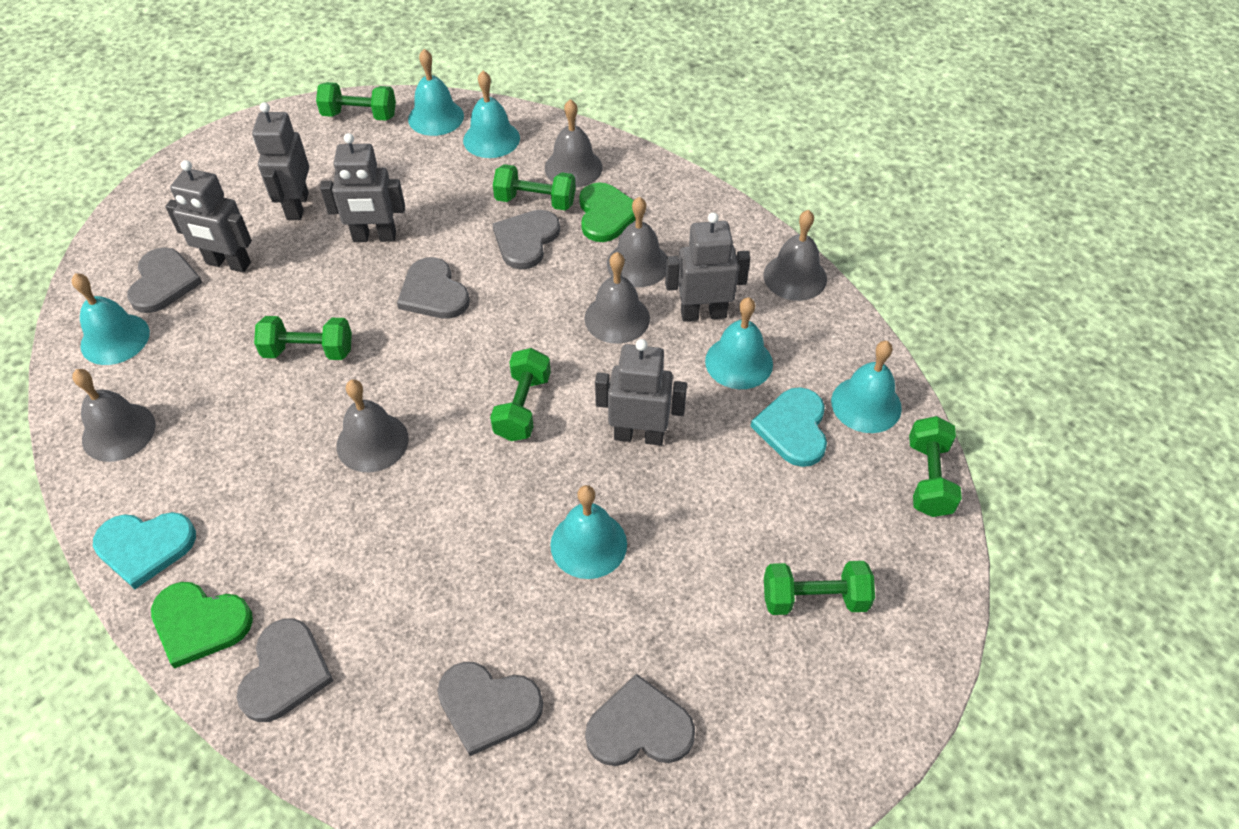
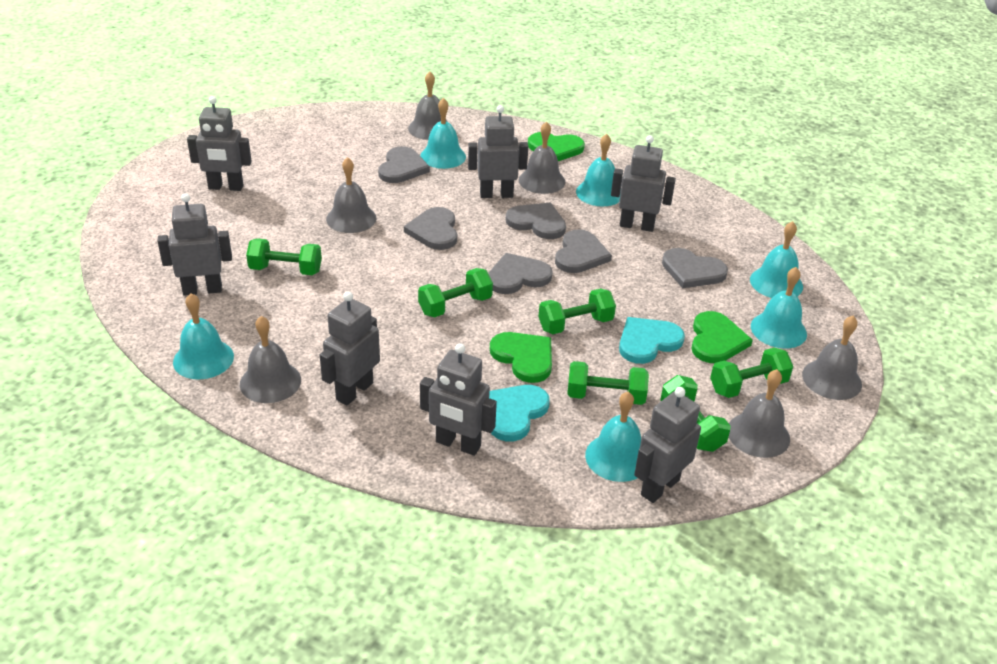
green heart: [151,582,253,669] [579,182,635,242] = 2 -> [490,332,552,383] [528,132,585,161] [691,311,753,363] = 3
grey robot: [165,160,252,273] [252,102,309,220] [320,133,405,242] [595,339,687,446] [665,212,750,322] = 5 -> [157,193,232,296] [187,96,252,191] [320,292,380,405] [420,343,497,456] [468,105,528,198] [611,135,676,232] [634,387,701,503] = 7

